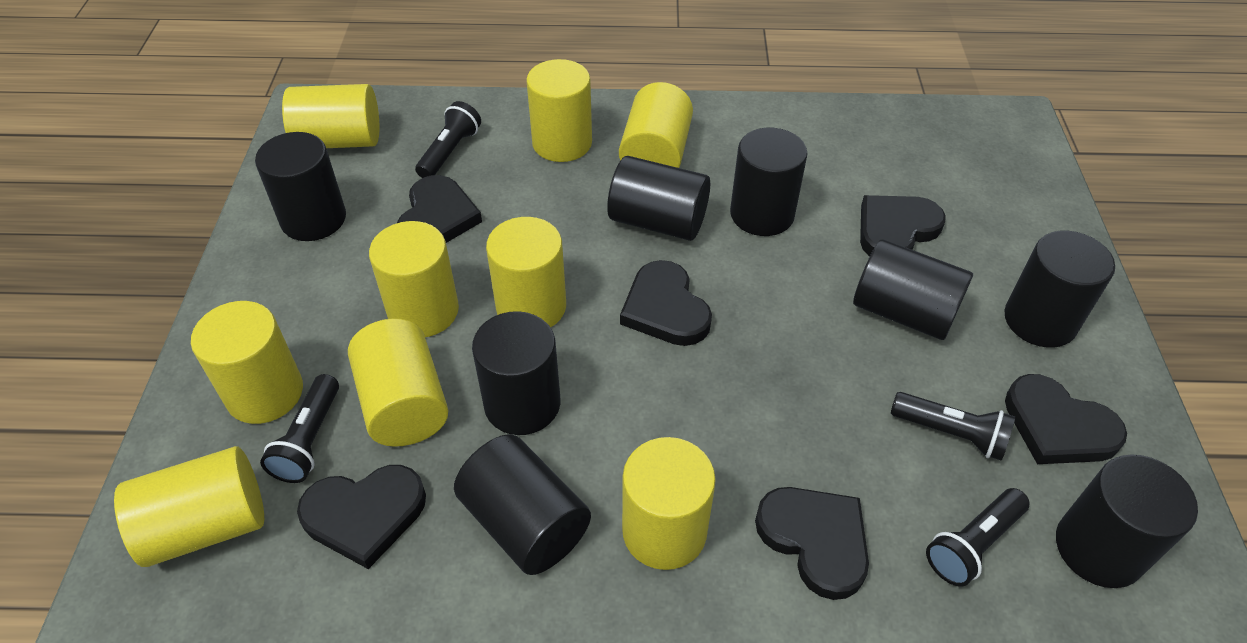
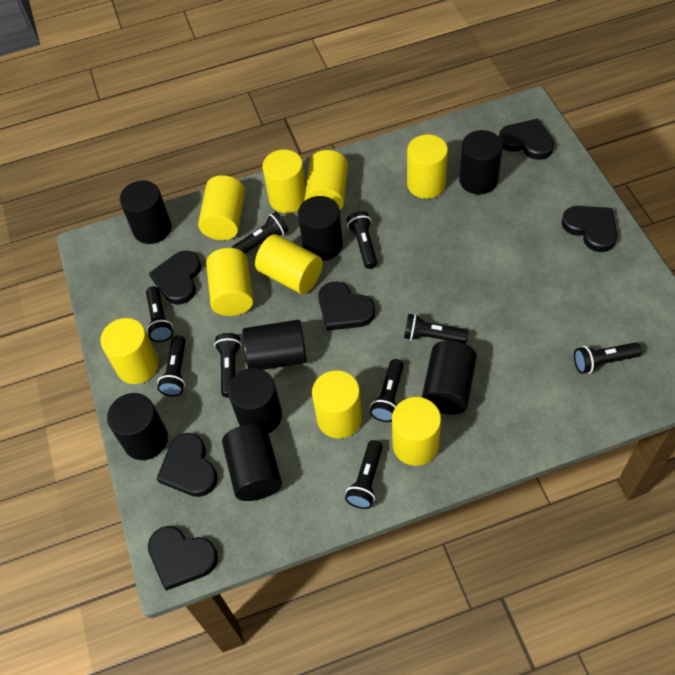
black flashlight: [260,374,339,483] [415,101,481,178] [891,392,1015,461] [926,488,1030,586] = 4 -> [146,286,173,342] [157,335,186,396] [214,333,241,398] [232,212,289,253] [345,440,383,509] [347,211,377,269] [370,359,404,422] [404,314,469,344] [574,342,642,374] = 9

